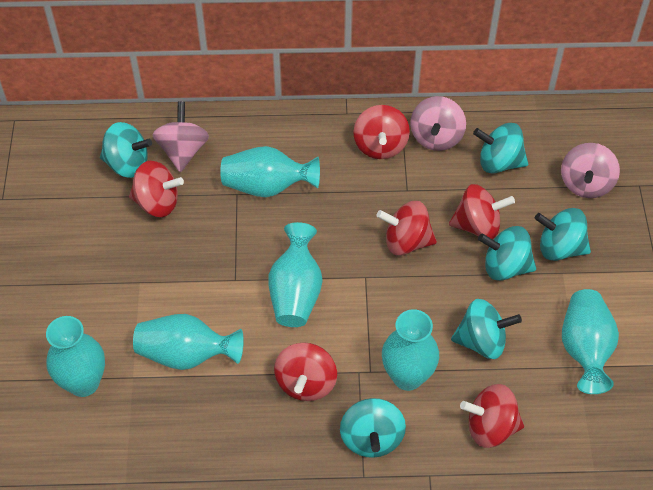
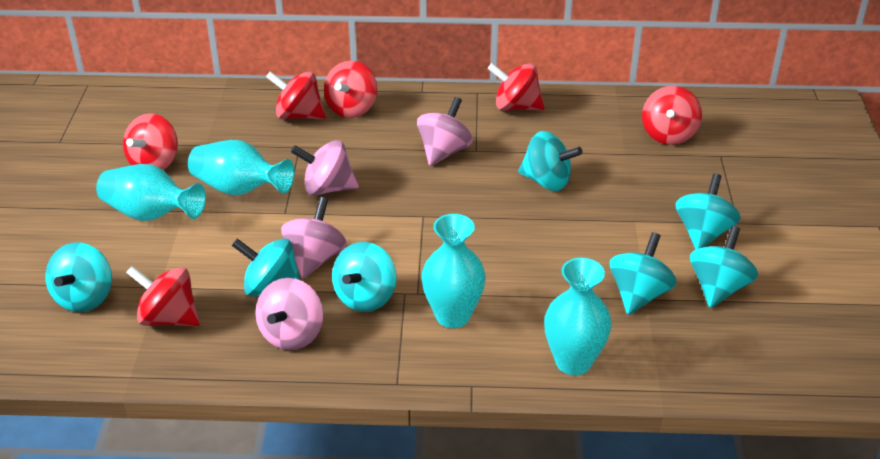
pink spinning top: [152,101,209,172] [410,96,466,151] [561,143,620,198] = 3 -> [255,278,323,350] [281,197,347,278] [291,140,359,196] [417,97,473,166] = 4
turquoise spinning top: [100,122,152,178] [340,398,406,458] [451,299,522,359] [473,123,528,173] [478,226,536,281] [535,208,591,261] = 6 -> [45,243,112,312] [232,238,301,296] [332,242,397,312] [518,131,583,191] [610,232,677,315] [675,173,741,250] [690,226,758,308] = 7
turquoise vase: [46,316,105,397] [133,314,244,370] [220,146,320,197] [268,222,323,327] [382,309,439,391] [562,289,619,394] = 6 -> [96,164,206,221] [188,140,294,195] [421,214,486,328] [544,258,611,375] = 4

